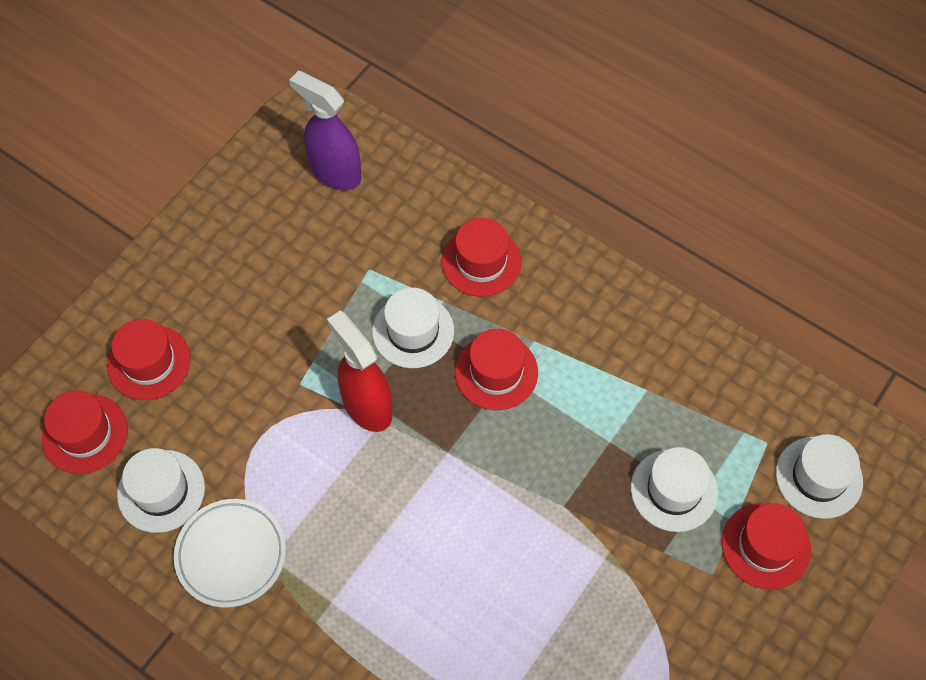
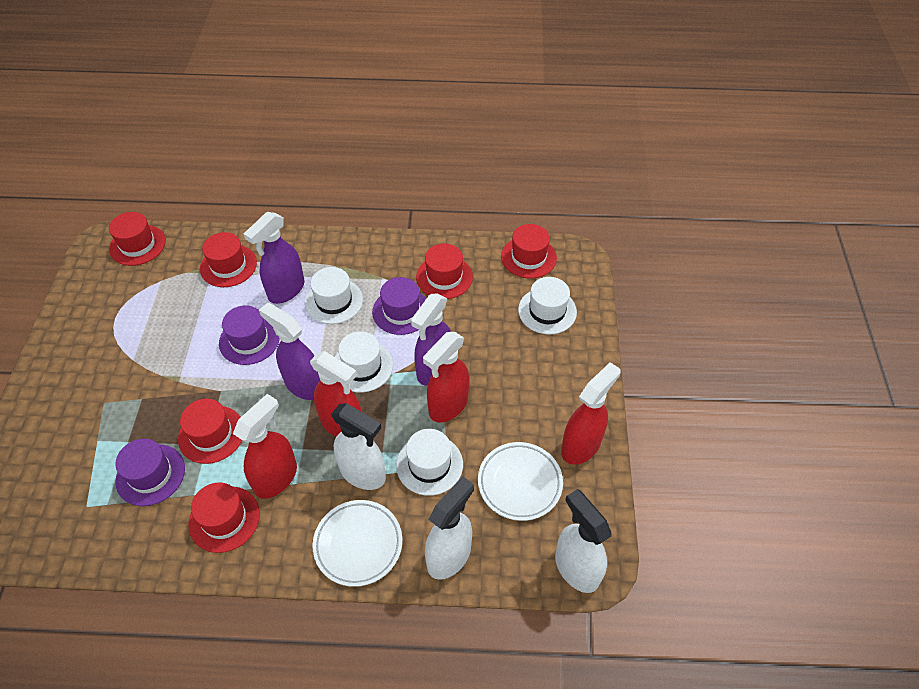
purple hat: none = 0 -> [115,439,185,506] [219,305,280,365] [372,277,427,335] = 3
purple spray bottle: [289,71,362,190] = 1 -> [244,212,304,304] [259,303,321,400] [411,294,451,386] = 3
red hat: [42,391,128,474] [107,319,191,400] [442,218,522,297] [455,329,538,410] [722,503,811,590] = 5 -> [109,212,166,266] [178,399,242,464] [188,483,260,553] [200,232,257,287] [416,244,473,299] [501,224,557,278] = 6
red spray bottle: [327,311,393,432] = 1 -> [233,394,297,499] [310,351,362,437] [423,332,469,422] [561,362,621,465] = 4
white plate: [174,499,286,608] = 1 -> [312,500,402,587] [478,442,563,521] = 2
white spray bottle: none = 0 -> [332,403,386,490] [425,476,474,580] [555,489,612,593] = 3

